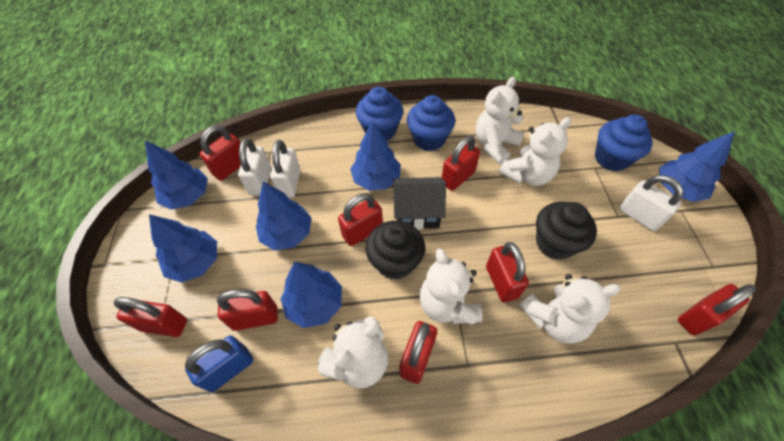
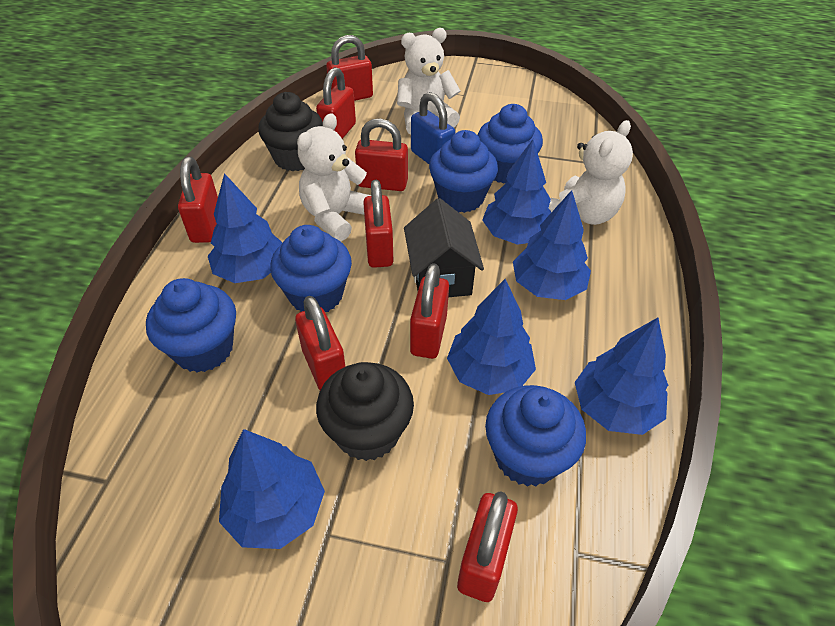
blue cupcake: [356,87,403,141] [407,95,455,151] [595,114,653,171] = 3 -> [146,278,236,373] [270,225,352,312] [429,130,498,213] [478,104,543,184] [485,385,586,487] = 5
white padlock: [238,138,271,196] [270,140,300,198] [619,175,684,231] = 3 -> none = 0
white teddy bear: [318,316,388,388] [419,248,482,325] [476,77,525,164] [499,117,571,186] [519,274,621,344] = 5 -> [297,113,371,241] [397,28,460,135] [549,120,633,225] = 3

